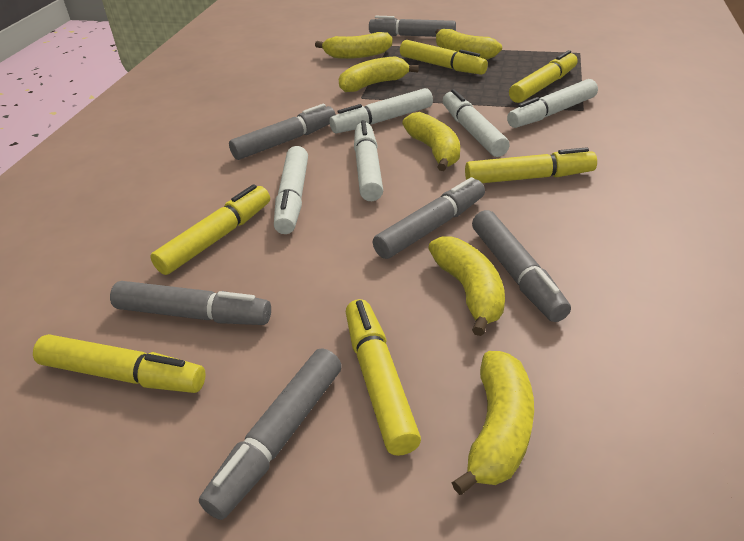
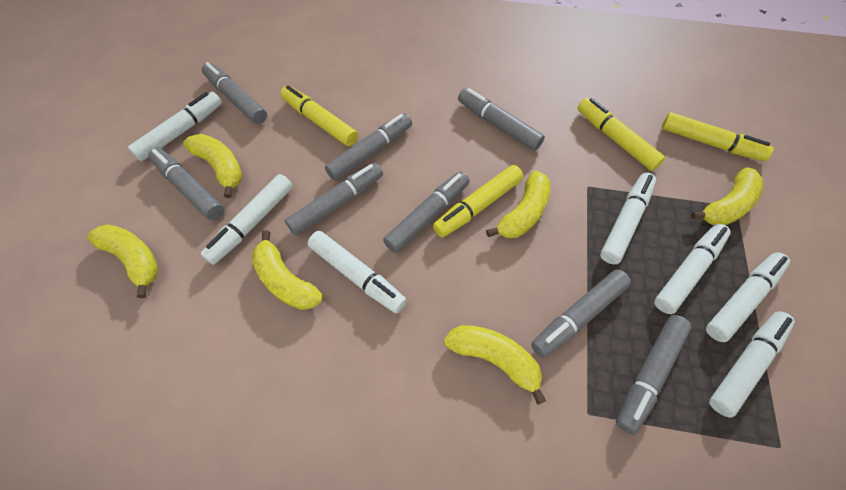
grey marker: [110,281,271,325] [199,348,342,520] [229,104,336,160] [369,16,456,37] [373,177,485,259] [472,210,571,322] = 6 -> [148,148,224,220] [202,62,267,124] [285,163,383,235] [325,113,412,181] [383,171,470,253] [458,88,545,151] [531,269,631,358] [616,315,692,435] = 8
white marker: [274,146,308,234] [329,88,433,133] [354,120,383,201] [443,89,510,157] [507,79,598,128] = 5 -> [128,92,222,161] [201,174,293,265] [308,231,407,313] [600,173,656,264] [654,224,731,314] [706,252,790,342] [709,311,795,417] = 7
yellow marker: [33,334,206,393] [150,184,270,275] [346,299,421,456] [400,40,488,75] [465,147,597,183] [509,50,578,103] = 6 -> [280,85,358,146] [433,165,523,237] [578,98,665,171] [662,112,774,161] = 4

